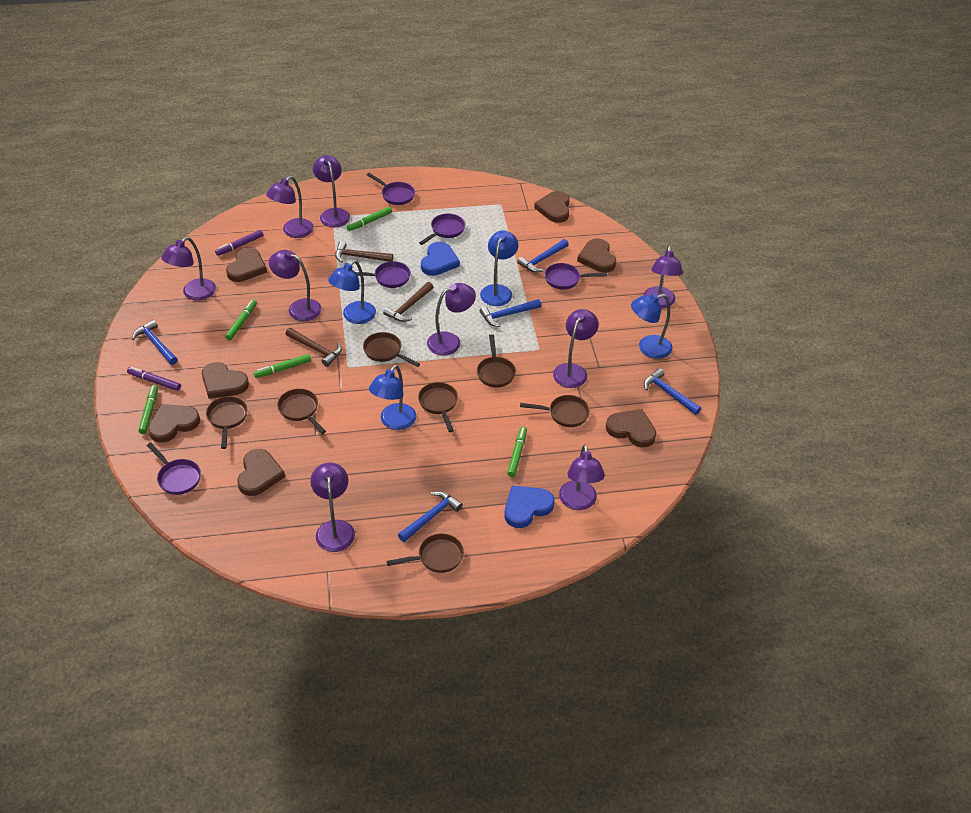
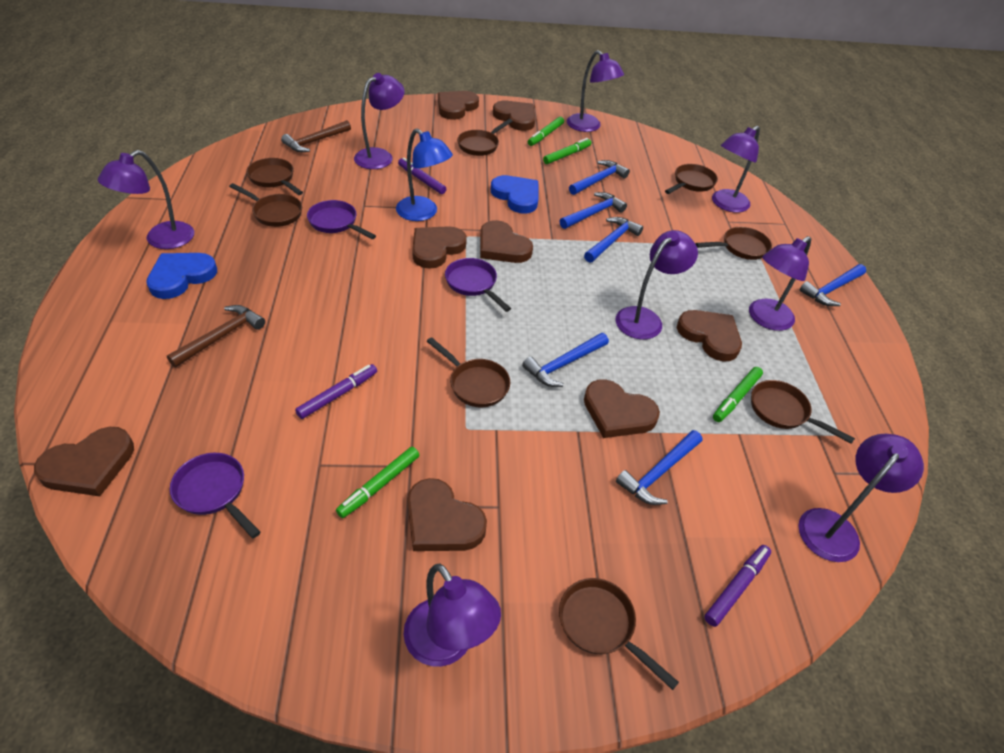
blue hammer: [132,320,178,365] [398,491,463,542] [480,299,541,327] [517,239,569,272] [644,368,701,415] = 5 -> [522,333,609,387] [560,192,627,229] [569,160,630,195] [584,217,643,263] [616,430,703,505] [799,264,866,306] = 6
blue lamp: [328,260,376,324] [369,365,416,430] [480,230,519,306] [631,293,672,359] = 4 -> [396,128,453,221] = 1
brown hammer: [286,328,342,367] [335,241,393,263] [383,282,433,322] = 3 -> [167,305,265,367] [281,120,351,152] = 2
brown heart: [148,404,200,443] [202,362,249,399] [226,247,267,282] [237,449,285,496] [534,191,570,223] [577,239,616,272] [606,409,656,448] = 7 -> [34,427,134,496] [407,478,487,551] [412,226,467,269] [438,91,479,120] [480,220,533,263] [493,101,535,131] [584,379,660,438] [677,310,742,362] = 8
brown pan: [206,396,247,449] [277,389,326,434] [363,332,420,367] [386,534,464,573] [418,382,458,432] [477,334,516,388] [520,395,590,427] = 7 -> [229,183,302,227] [246,158,303,195] [427,337,510,407] [457,119,513,156] [559,578,679,690] [665,164,718,194] [696,227,772,260] [751,380,855,444] = 8
green marker: [138,385,158,434] [225,300,257,340] [254,354,311,378] [347,207,392,231] [507,427,527,477] = 5 -> [336,447,419,518] [528,117,564,146] [543,138,591,164] [713,367,763,422] = 4
purple lamp: [161,237,216,300] [266,176,314,238] [269,250,322,321] [310,463,355,552] [313,155,350,227] [427,283,476,355] [553,309,599,388] [559,444,605,510] [643,246,683,308] = 9 -> [98,150,194,249] [354,73,405,169] [404,563,501,667] [567,50,624,132] [615,230,698,339] [712,126,760,213] [749,236,811,331] [798,434,924,562] = 8
purple marker: [127,367,181,391] [215,230,263,256] = 2 -> [295,364,377,419] [398,158,446,194] [704,545,771,627] = 3
purple pan: [147,443,201,495] [356,261,411,288] [367,173,415,205] [419,214,465,245] [545,263,607,290] = 5 -> [170,453,261,538] [307,200,376,239] [445,258,511,312] = 3

